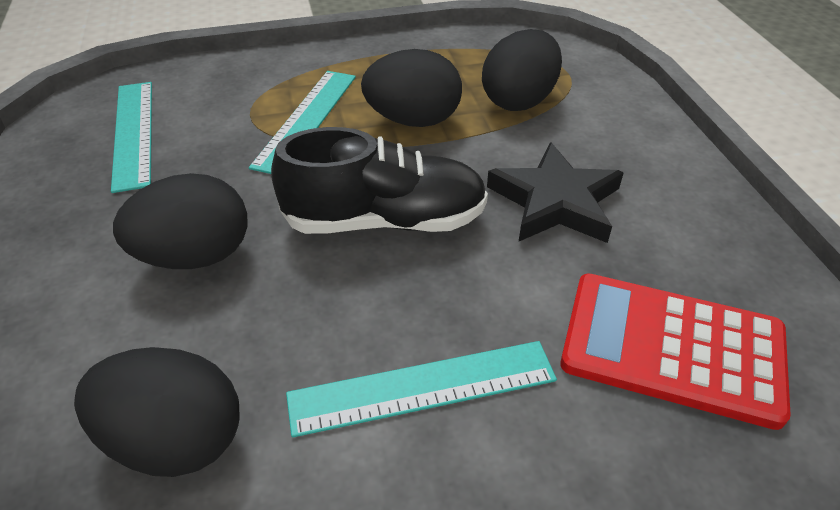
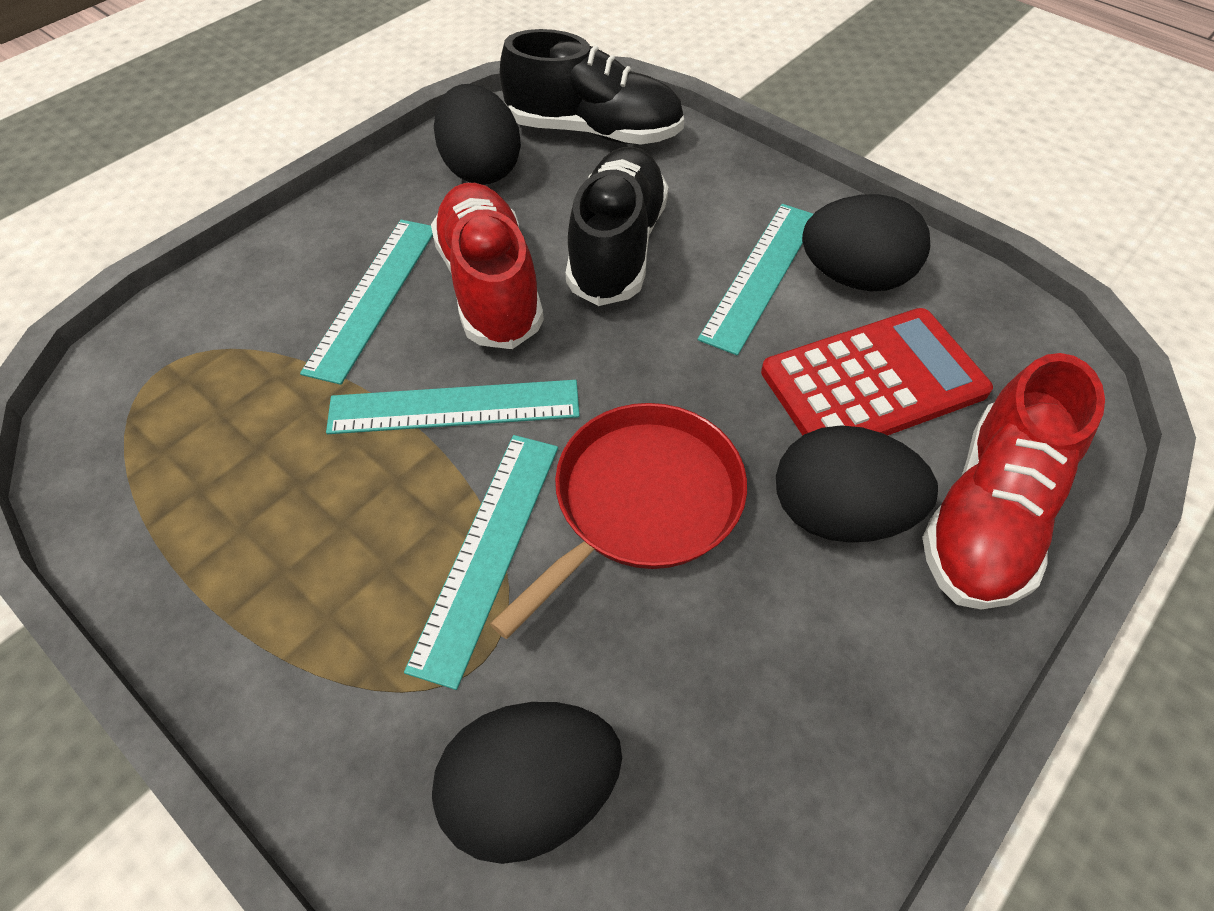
black shoe: [271,127,488,234] = 1 -> [500,29,684,145] [566,147,668,306] = 2
black star: [487,142,624,243] = 1 -> none = 0
red pan: none = 0 -> [490,403,747,639] = 1
red shoe: none = 0 -> [431,183,544,349] [922,353,1105,610] = 2
turquoise ruler: [111,82,152,193] [249,71,356,174] [286,341,557,437] = 3 -> [300,220,433,385] [326,380,580,434] [404,435,558,690] [698,204,813,356] = 4

